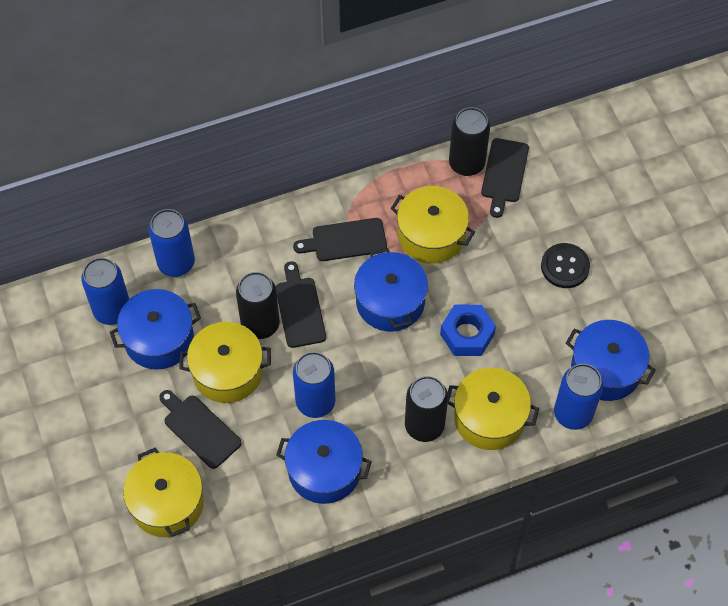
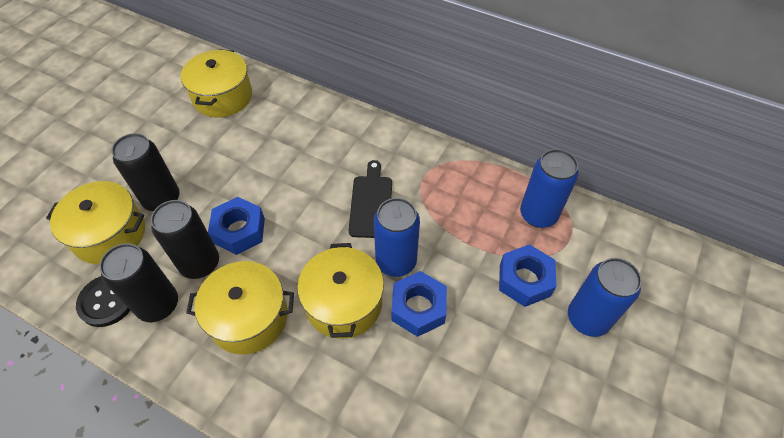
black cutting board: [159,390,241,469] [276,261,326,348] [293,218,387,261] [481,138,529,218] = 4 -> [349,160,392,238] = 1
blue can: [81,258,129,325] [149,209,195,277] [293,352,335,418] [554,364,603,430] = 4 -> [374,198,420,277] [520,149,579,228] [568,258,642,337] = 3
blue nut: [440,304,496,356] = 1 -> [208,197,265,255] [392,271,447,337] [499,244,556,307] = 3
blue pot: [110,289,201,369] [276,420,372,504] [354,248,428,332] [566,320,656,401] = 4 -> none = 0

